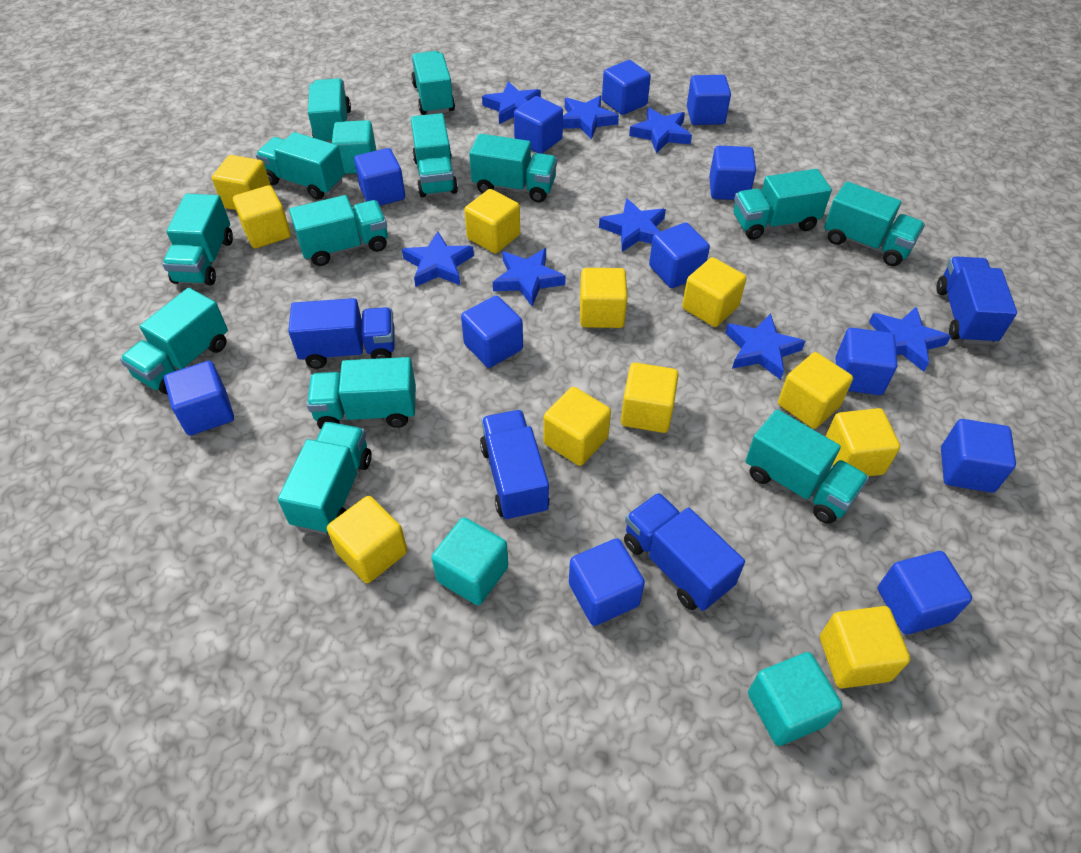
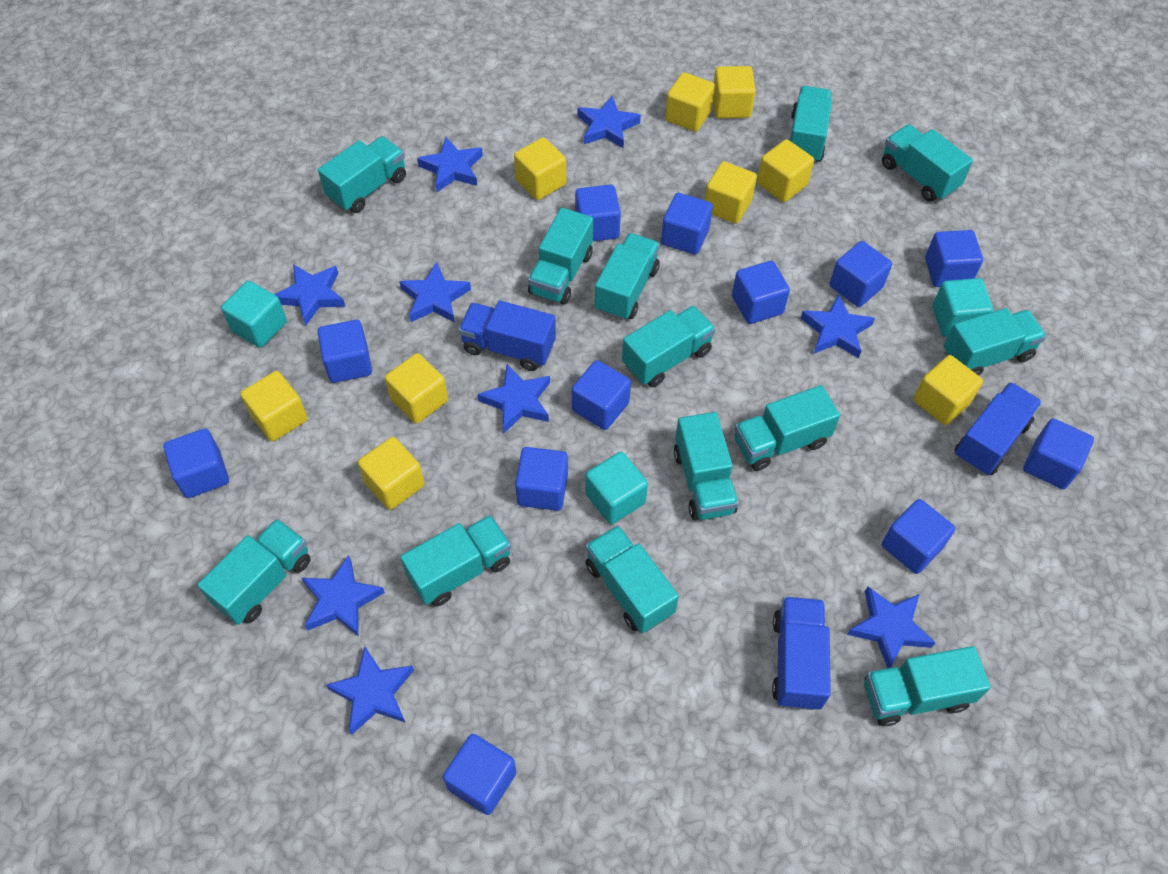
blue star: [402,232,474,287] [482,81,541,124] [493,248,566,307] [563,95,619,140] [599,198,666,252] [629,108,692,153] [726,313,805,380] [869,307,951,372] = 8 -> [275,264,345,325] [302,555,385,637] [326,647,414,735] [399,262,471,323] [417,137,483,192] [477,364,550,433] [577,96,641,148] [801,294,875,358] [847,587,936,668] = 9
blue truck: [288,298,395,369] [480,410,550,521] [624,493,745,611] [936,257,1017,345] = 4 -> [459,300,556,371] [772,596,831,710] [955,382,1042,475] = 3
yellow cube: [212,155,271,210] [233,185,291,248] [327,496,407,583] [464,189,520,253] [543,387,611,466] [580,268,628,328] [621,363,679,433] [682,257,746,327] [778,352,853,429] [820,606,910,689] [825,408,900,476] = 11 -> [240,371,308,442] [358,437,425,510] [385,353,448,424] [514,137,566,200] [665,72,715,132] [705,161,757,224] [713,66,756,118] [757,139,814,202] [913,355,983,425] = 9

